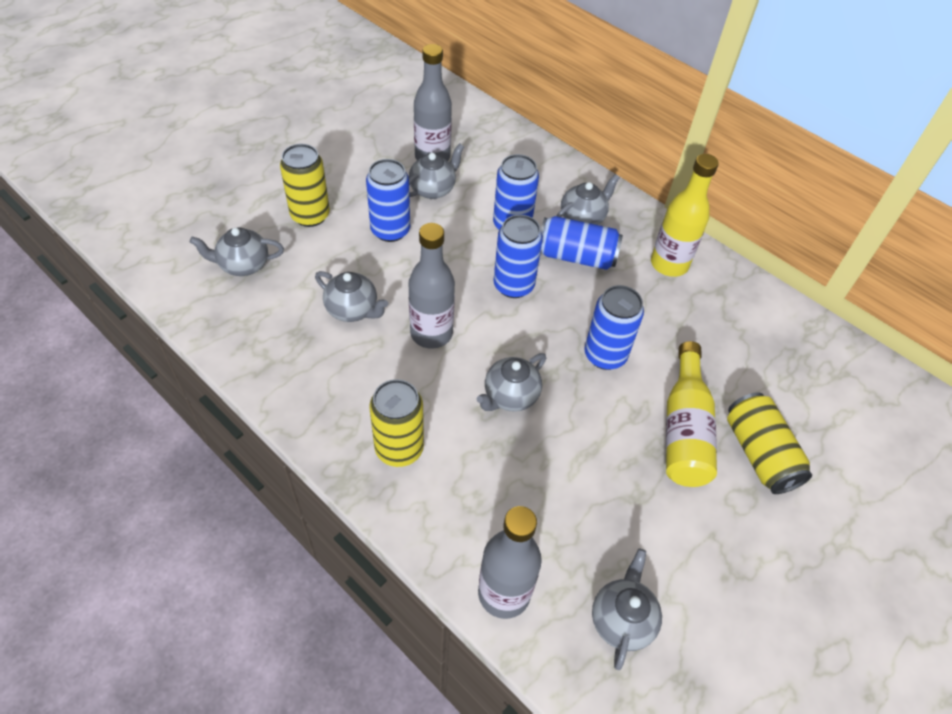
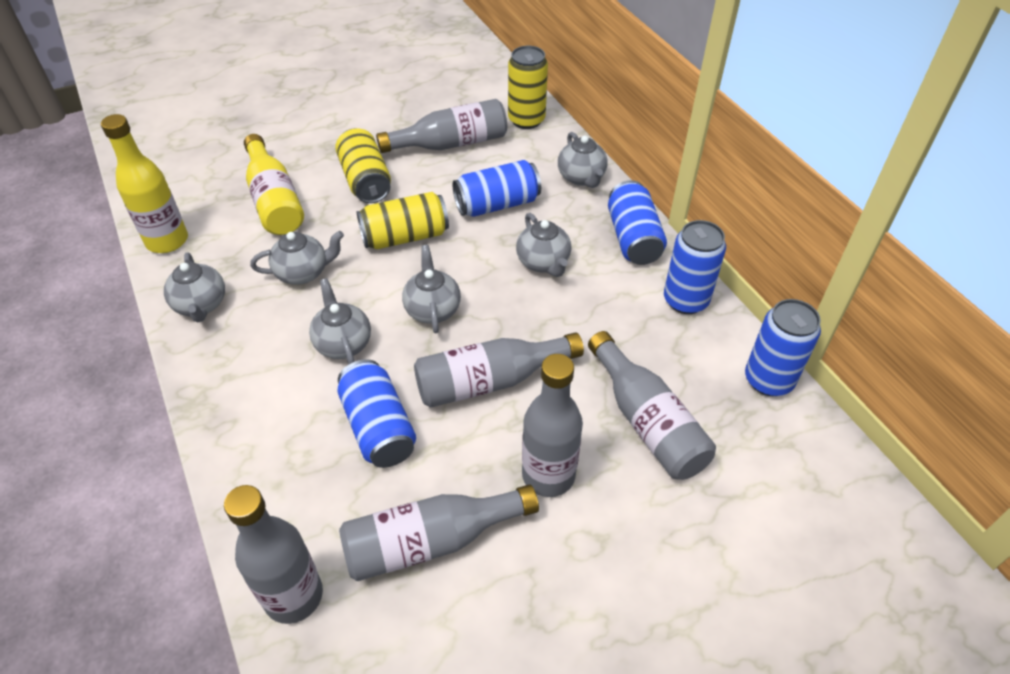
grey bottle: [409,223,455,349] [414,44,452,161] [478,506,542,619] = 3 -> [224,485,323,624] [339,484,539,581] [376,99,507,153] [414,333,584,408] [522,354,583,497] [588,331,716,480] = 6

